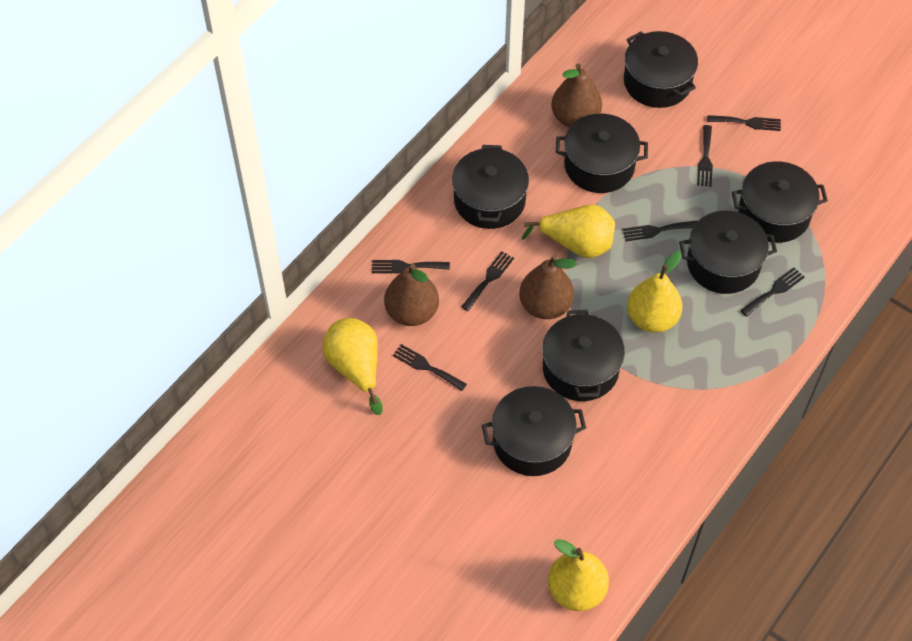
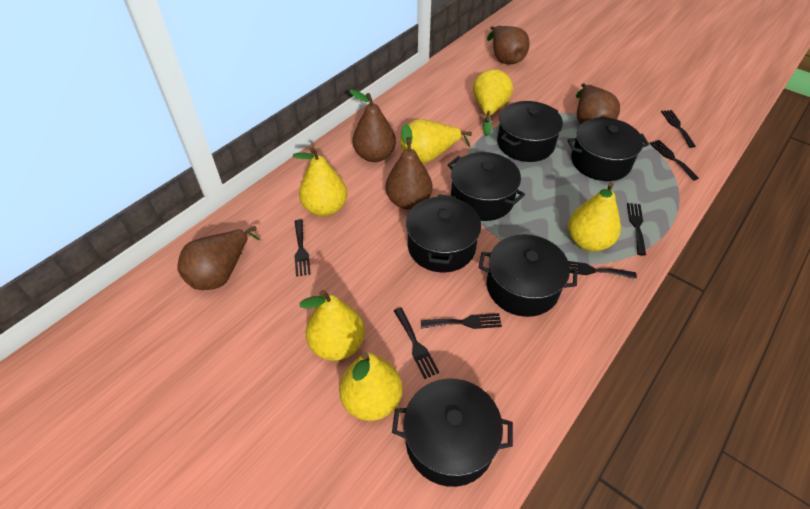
black pot: [452,145,529,229] [482,386,586,476] [542,310,625,401] [556,114,648,193] [624,31,698,108] [679,211,777,294] [732,161,828,243] = 7 -> [392,379,513,487] [406,194,481,273] [448,152,525,221] [479,234,578,317] [497,101,563,162] [567,118,649,181] = 6
brown pear: [384,264,439,326] [519,255,577,319] [551,63,602,128] = 3 -> [178,226,260,290] [349,89,396,162] [386,124,432,210] [487,26,530,64] [576,83,620,125] = 5
yellow pear: [323,318,383,415] [522,205,615,258] [548,539,609,611] [627,251,683,332] = 4 -> [293,147,347,217] [300,290,365,361] [339,352,402,421] [400,119,472,164] [473,69,513,136] [568,182,621,251] = 6

